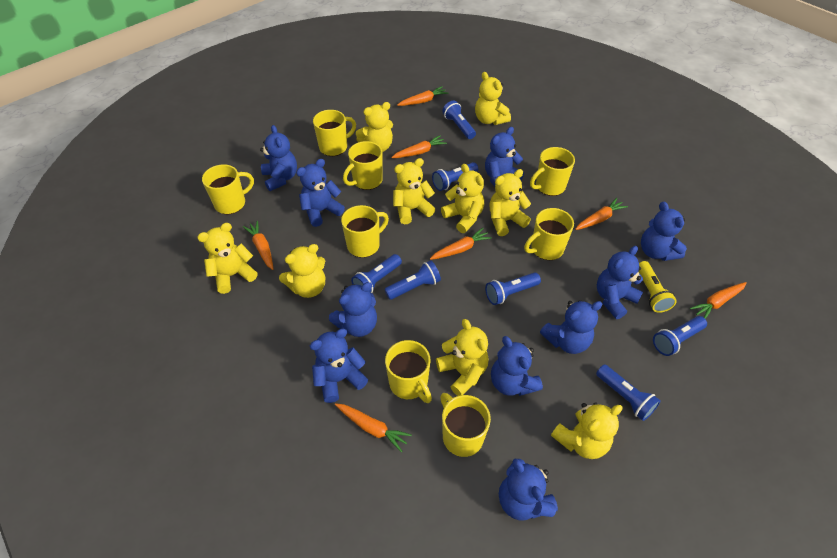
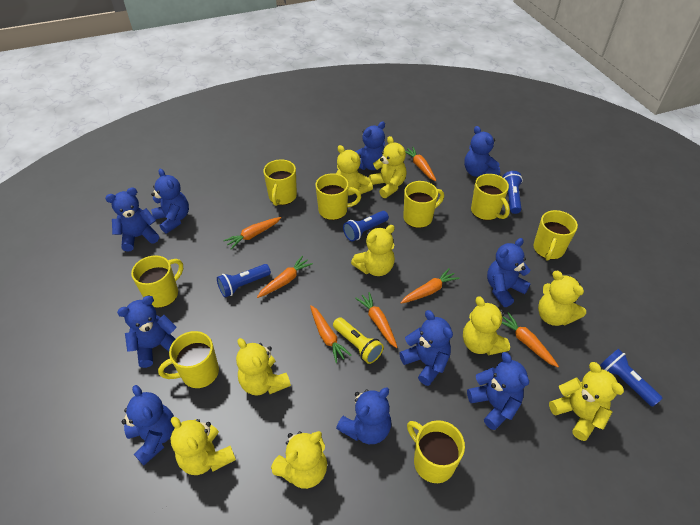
blue flashlight: [351,254,402,293] [384,260,441,300] [432,162,478,191] [442,101,476,139] [485,272,541,305] [596,364,661,421] [653,316,707,356] = 7 -> [217,264,271,297] [343,211,389,242] [503,171,523,214] [600,349,663,407] = 4

